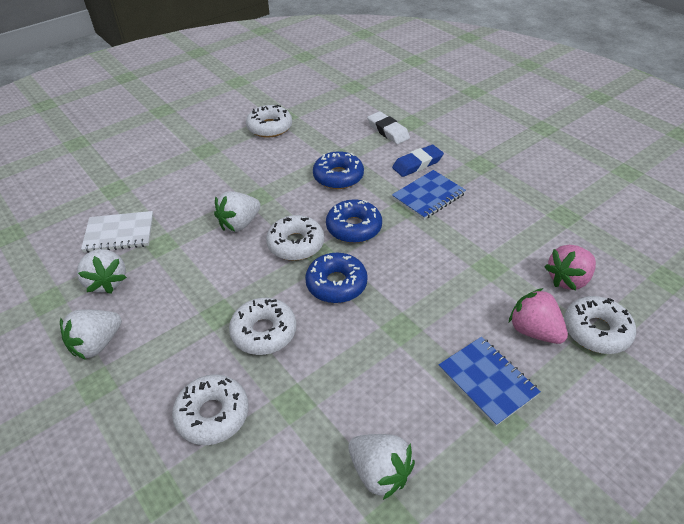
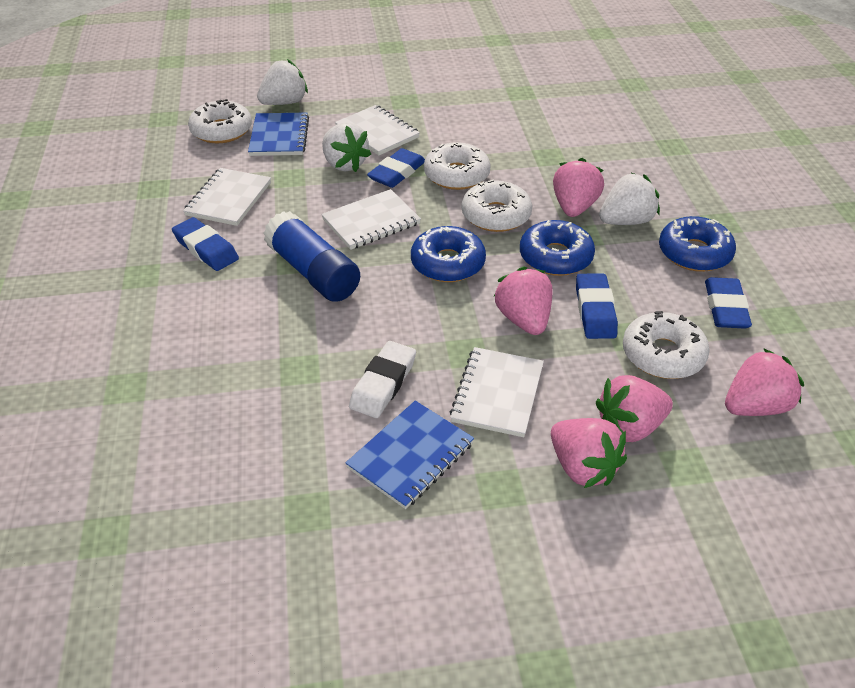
blue eraser: [392,145,444,177] = 1 -> [172,217,239,271] [367,148,425,188] [576,274,618,339] [705,277,752,329] = 4
blue glue stick: none = 0 -> [263,211,360,302] = 1
pink strawberry: [509,288,568,344] [544,245,596,291] = 2 -> [494,267,553,335] [551,418,627,488] [553,158,604,217] [596,375,673,443] [725,348,804,416] = 5
white donut: [172,374,249,445] [229,298,296,355] [246,105,292,138] [266,215,324,261] [564,296,636,354] = 5 -> [188,99,252,143] [424,142,491,190] [461,180,532,232] [623,311,710,379] = 4
white notebook: [81,211,153,253] = 1 -> [183,168,271,226] [321,189,421,250] [335,105,420,156] [450,347,544,437] = 4
white strawberry: [60,309,122,360] [77,249,127,294] [214,191,261,232] [348,434,415,500] = 4 -> [257,59,308,105] [322,122,371,172] [599,173,660,225] = 3

